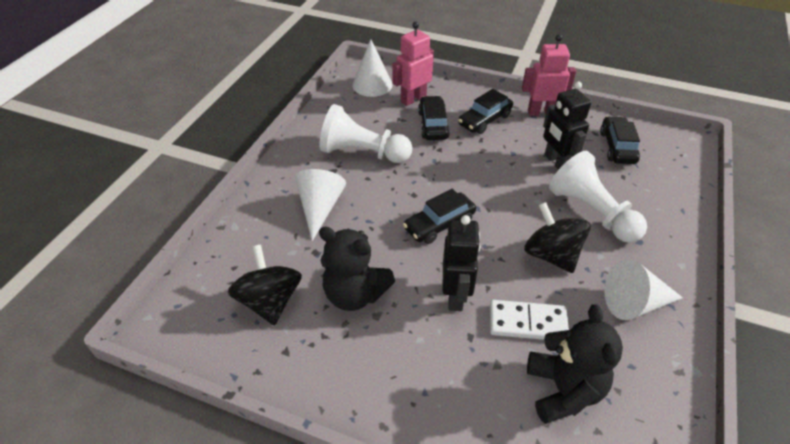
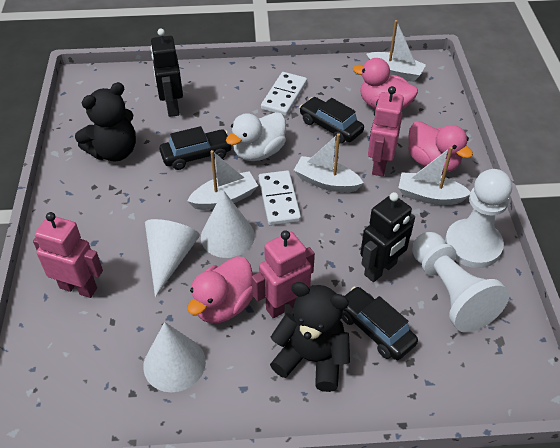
black car: [403,189,476,244] [418,96,450,140] [458,89,513,134] [600,116,640,164] = 4 -> [160,126,232,170] [299,97,364,143] [342,286,418,360] = 3
black spinning top: [228,245,302,326] [524,202,591,273] = 2 -> none = 0
pink duck: none = 0 -> [187,256,253,323] [353,58,418,110] [408,121,473,173] = 3
pink robot: [392,22,434,106] [522,34,576,116] = 2 -> [33,212,103,298] [252,230,315,318] [368,86,404,177] = 3
white boat: none = 0 -> [187,150,258,210] [294,133,363,192] [366,20,426,82] [398,147,470,205] = 4
white domino: [490,300,569,340] = 1 -> [258,170,301,225] [261,72,307,116] = 2
white duck: none = 0 -> [226,112,286,161] = 1

